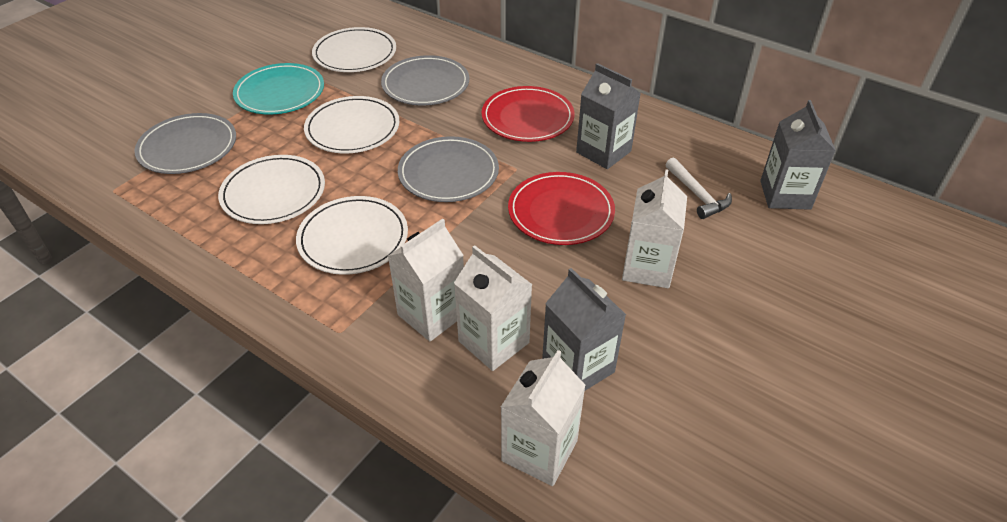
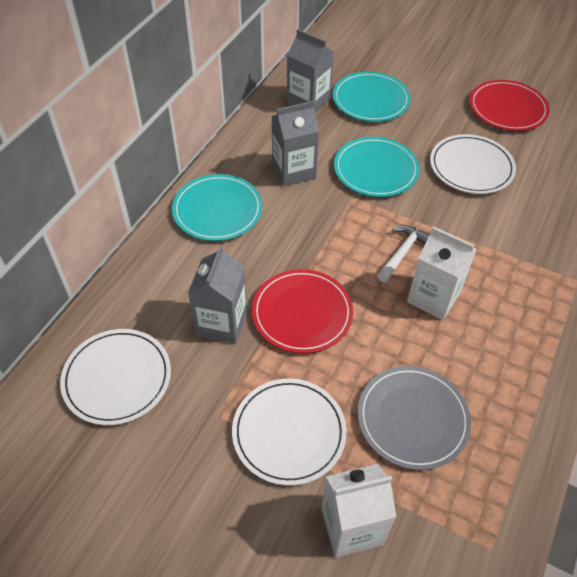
grey plate: [135,113,236,174] [381,55,469,105] [398,136,499,202] = 3 -> [358,366,471,470] = 1
turquoise plate: [233,63,324,115] = 1 -> [172,174,263,241] [333,72,411,122] [334,137,420,197] = 3
white carton: [388,218,464,342] [454,245,533,371] [501,350,586,486] [622,170,687,288] = 4 -> [321,464,396,558] [407,226,477,320] = 2
white plate: [218,155,325,224] [296,196,408,275] [304,96,399,153] [312,27,396,72] = 4 -> [60,329,171,425] [232,379,347,486] [430,134,516,194] = 3

